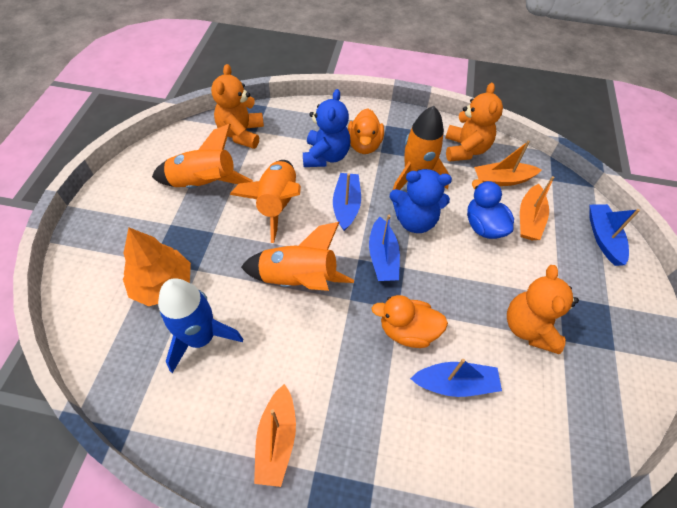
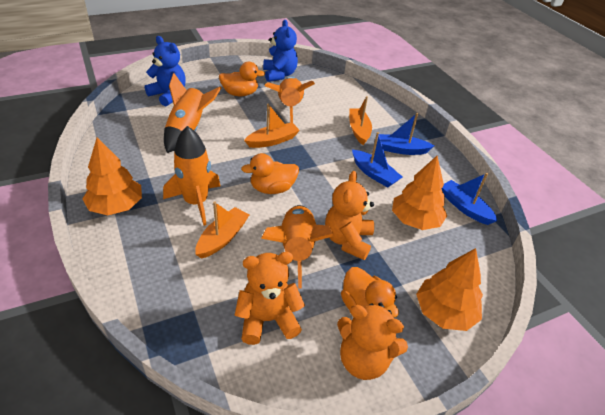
blue boat: [333,173,361,231] [369,215,400,281] [410,359,502,397] [589,204,640,266] = 4 -> [352,132,402,188] [377,113,434,155] [442,173,497,225] = 3
blue duck: [467,180,514,239] = 1 -> none = 0
blue rocket: [158,278,243,373] = 1 -> none = 0
orange duck: [348,108,384,154] [371,295,448,348] = 2 -> [219,62,265,96] [241,153,299,194] [341,267,399,318] = 3
orange tree: [123,228,191,306] = 1 -> [82,137,142,215] [392,156,447,230] [416,248,483,331] = 3

